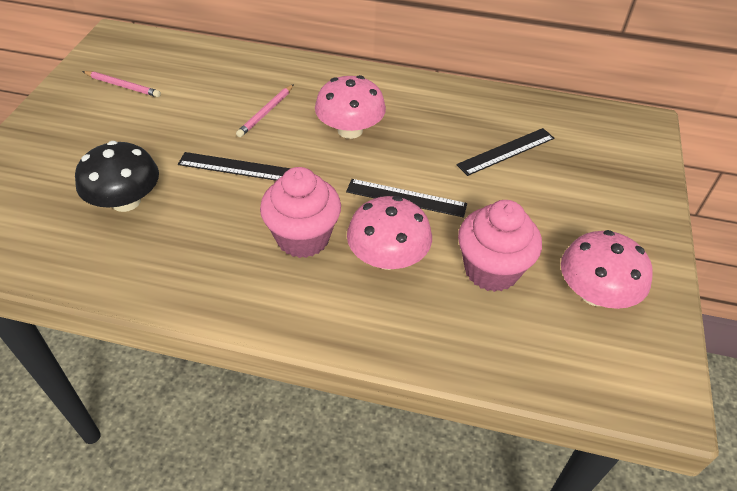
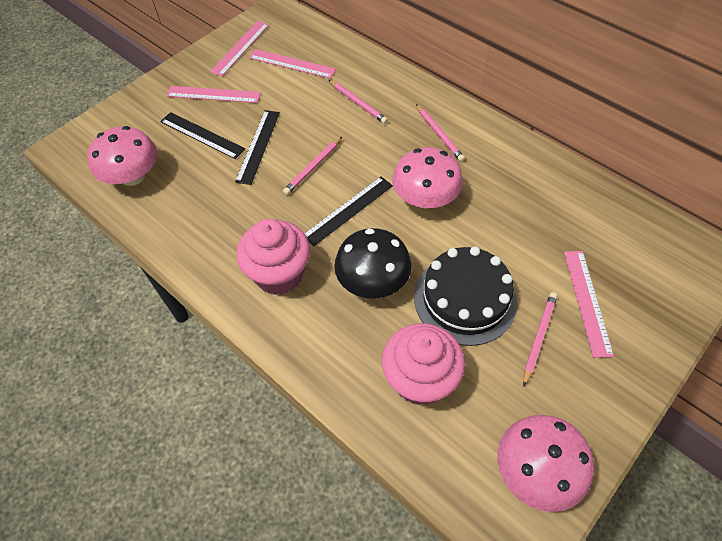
black cake: none = 0 -> [414,246,517,346] = 1
pink pencil: [82,71,161,97] [236,84,294,137] = 2 -> [283,137,342,195] [329,80,388,124] [416,104,465,162] [523,292,557,387] = 4
pink ruler: none = 0 -> [167,86,261,103] [210,21,269,76] [249,49,336,79] [564,251,614,358] = 4

